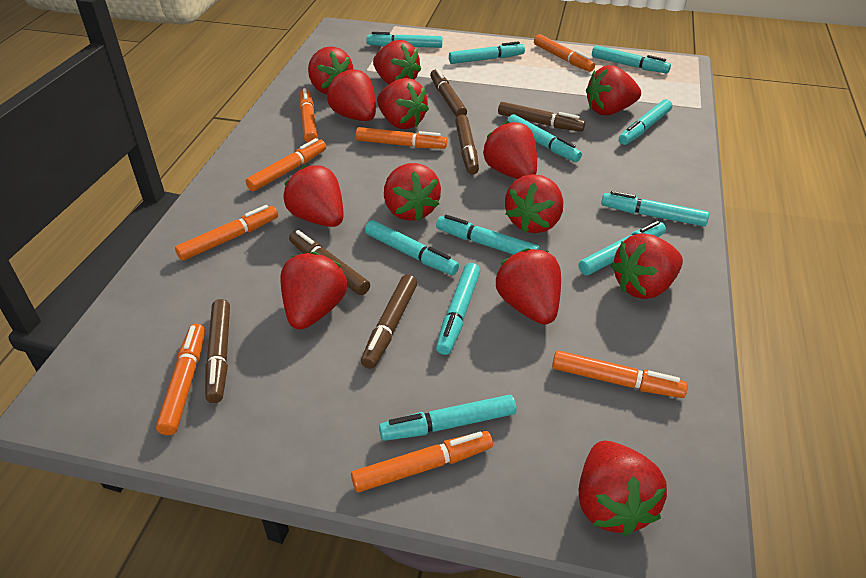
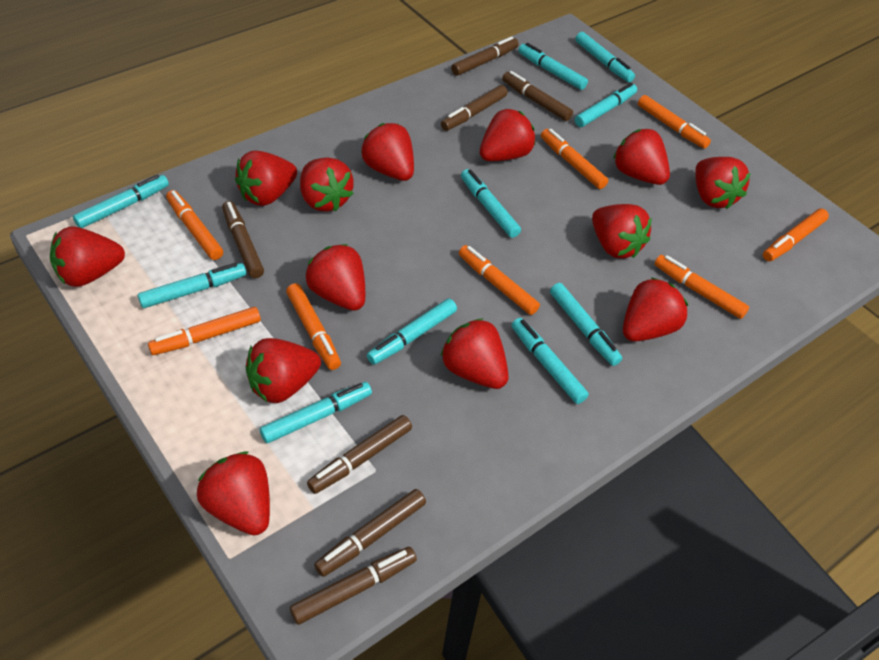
brown marker: [205,299,230,403] [289,230,370,295] [361,274,417,369] [430,68,467,117] [455,115,479,175] [498,102,585,132] = 6 -> [222,201,264,278] [290,547,417,625] [307,415,412,494] [314,489,426,577] [441,85,508,131] [451,36,519,76] [502,71,573,121] = 7
turquoise marker: [365,220,459,275] [367,32,443,48] [379,395,516,441] [436,215,540,255] [436,263,480,355] [449,41,525,64] [507,114,582,162] [579,221,666,275] [592,46,671,73] [601,191,709,226] [619,99,672,145] = 11 -> [73,174,169,228] [138,263,246,308] [260,382,372,443] [367,298,457,365] [461,169,521,238] [512,318,589,404] [518,43,588,90] [550,283,622,366] [575,32,635,82] [575,83,637,127] = 10

